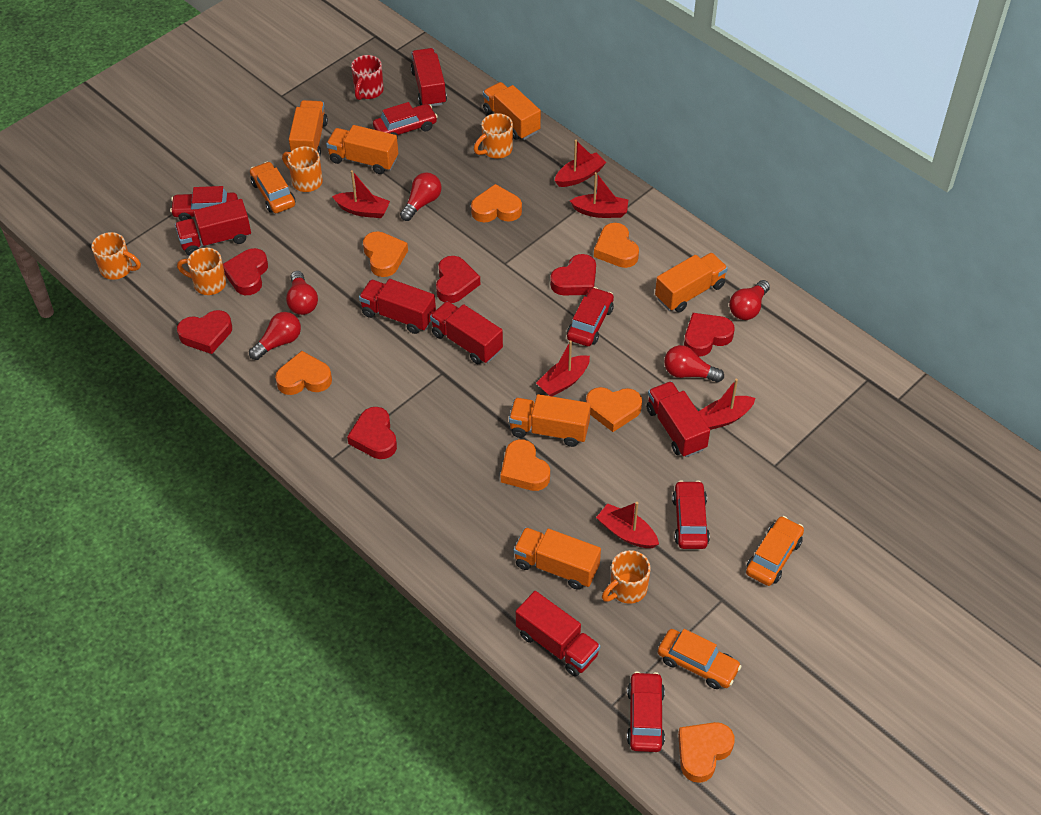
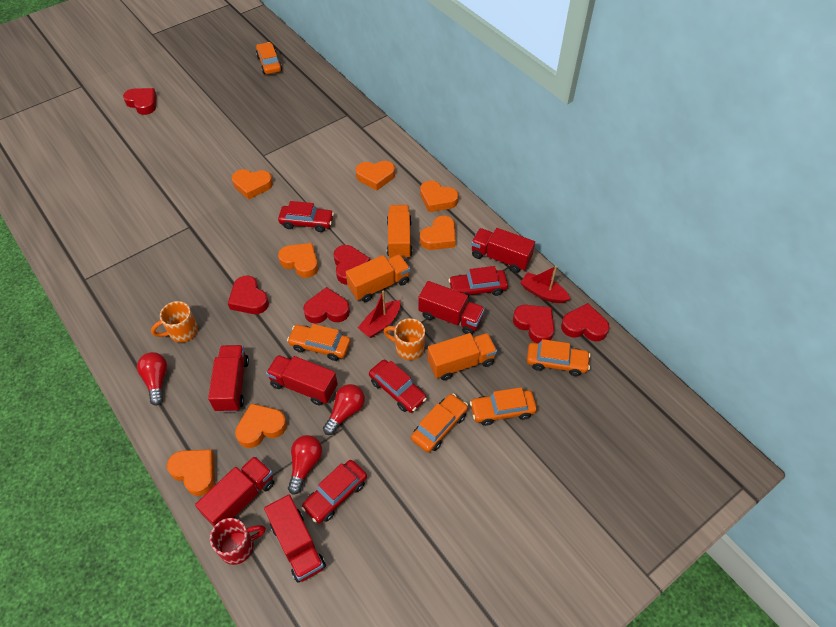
orange car: [250,162,295,213] [658,629,741,689] [746,516,804,586] = 3 -> [256,42,282,74] [287,324,350,361] [411,394,468,453] [470,387,537,426] [527,339,591,376] = 5
orange mug: [91,232,141,280] [177,248,226,295] [282,146,323,192] [474,113,513,159] [602,550,650,604] = 5 -> [151,301,198,342] [383,318,425,360] = 2
orange truck: [289,100,328,156] [326,125,398,174] [483,82,541,140] [509,394,591,447] [514,527,601,590] [655,253,728,312] = 6 -> [346,254,410,302] [387,205,412,259] [427,333,497,381] = 3
red boat: [332,170,390,218] [536,340,590,396] [555,140,606,187] [570,172,628,218] [596,502,659,548] [698,379,755,430] = 6 -> [358,291,401,338] [520,266,570,303] = 2
red car: [170,186,238,221] [373,102,438,138] [567,287,614,346] [627,672,665,752] [672,480,710,549] = 5 -> [278,201,334,232] [301,460,367,523] [369,360,427,413] [449,266,508,298] = 4
red light bulb: [249,312,301,360] [286,271,318,315] [400,173,441,221] [664,345,724,382] [729,280,770,320] = 5 -> [137,352,167,406] [288,435,322,495] [323,384,365,435] = 3

